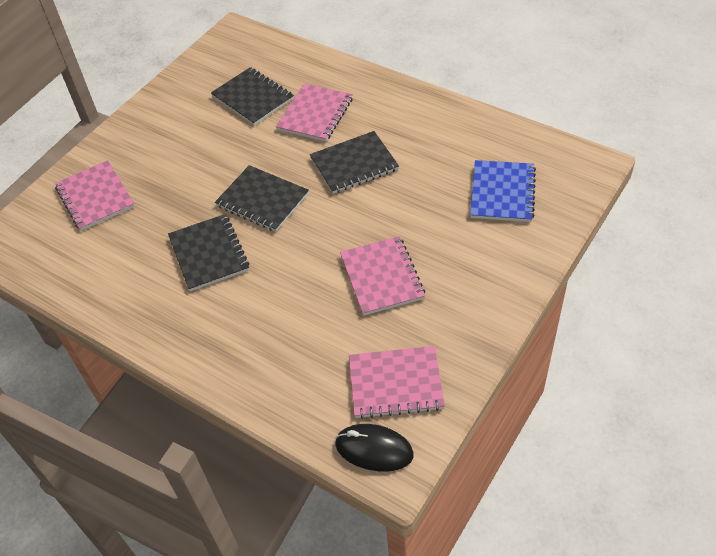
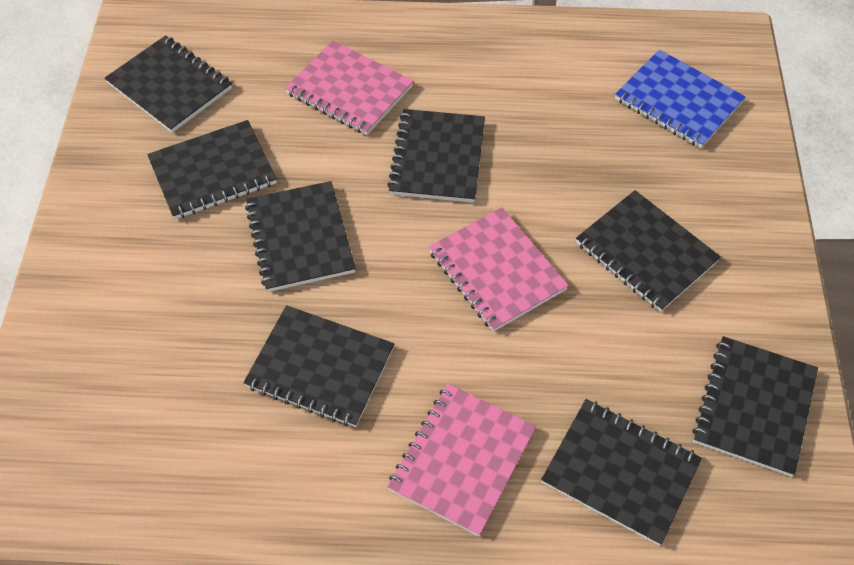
black mouse: [335,424,414,472] = 1 -> none = 0
black notebook: [168,214,249,291] [211,67,294,126] [215,165,309,232] [310,131,399,194] = 4 -> [105,35,232,133] [147,120,277,219] [243,305,394,427] [245,181,356,292] [387,109,485,203] [541,399,702,546] [576,190,721,312] [692,336,818,477] = 8
pink notebook: [55,160,135,231] [276,84,353,142] [340,236,425,316] [349,346,445,419] = 4 -> [285,40,414,135] [387,384,536,536] [429,207,569,332] = 3

